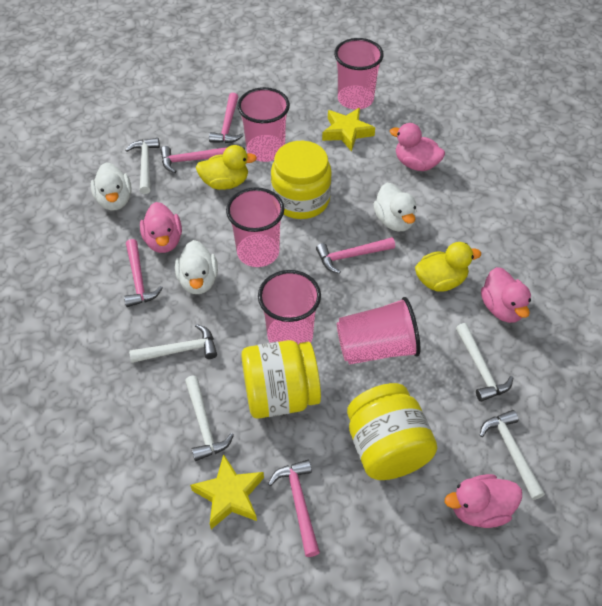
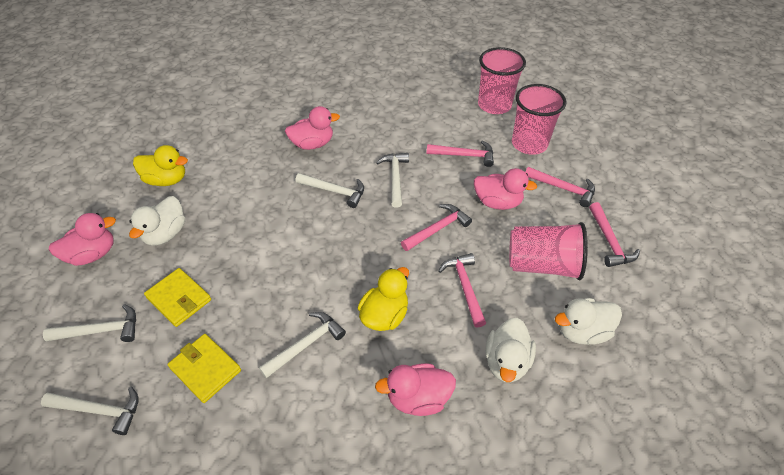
pink cup: [226,187,284,267] [238,87,290,162] [258,270,321,344] [334,38,384,109] [337,297,421,365] = 5 -> [478,47,526,114] [509,222,588,280] [512,84,566,155] = 3
yellow jar: [241,340,321,419] [271,141,332,219] [347,383,437,480] = 3 -> none = 0
yellow star: [190,454,264,529] [322,108,375,152] = 2 -> none = 0
yellow wallet: none = 0 -> [144,268,211,327] [167,334,241,403] = 2

